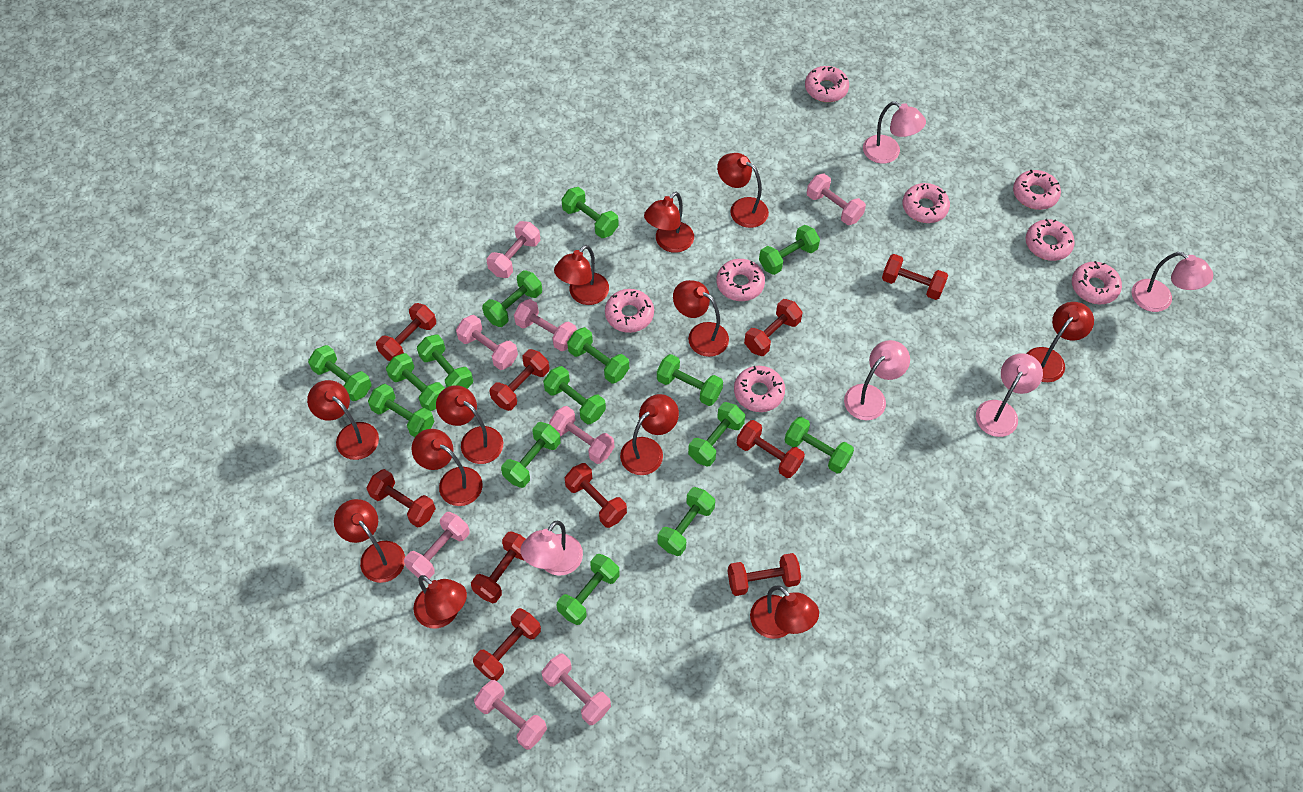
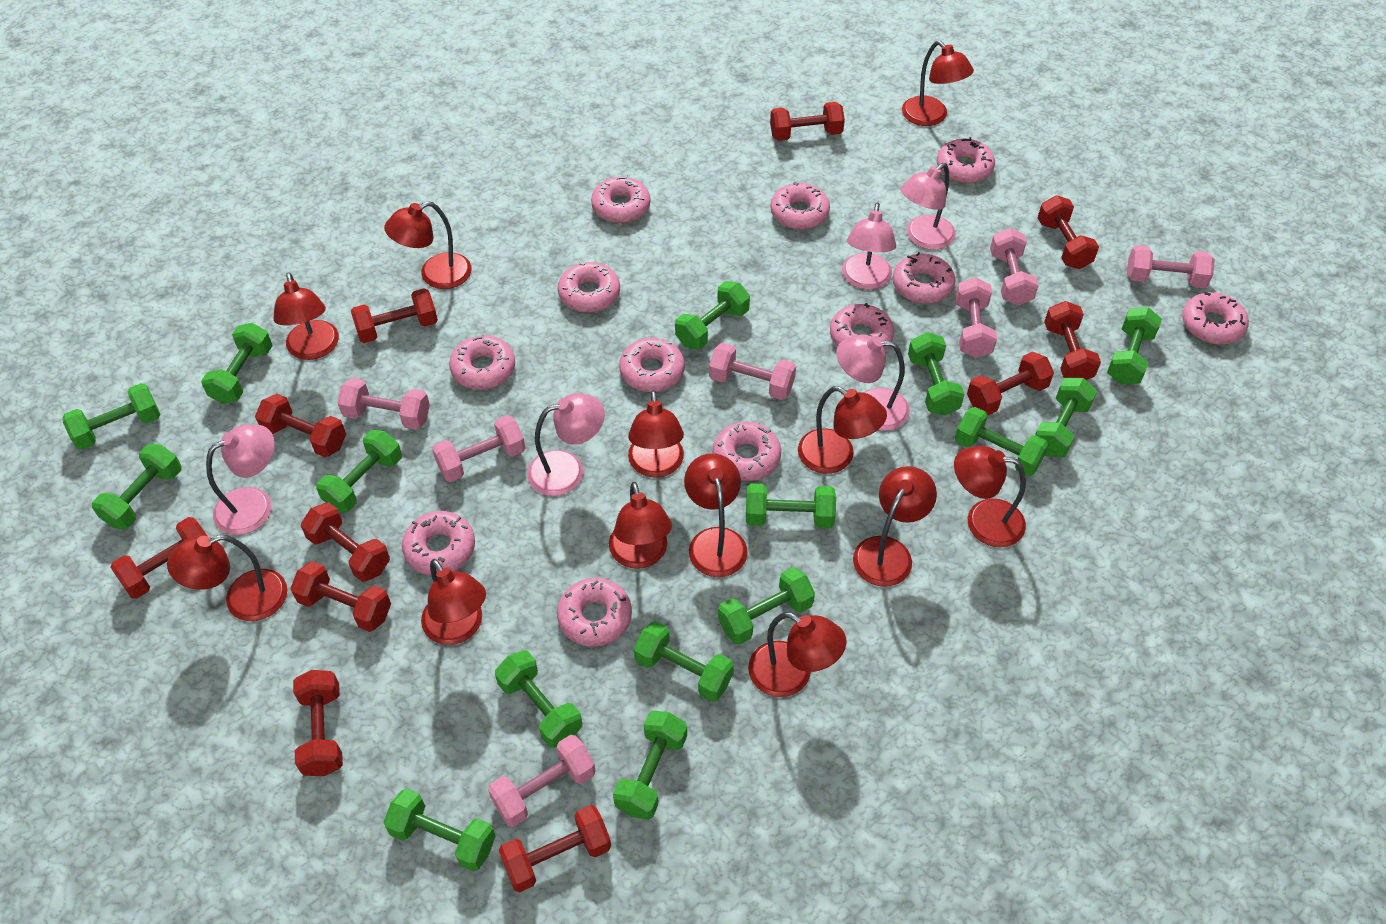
pink donut: [605,289,654,333] [716,259,765,301] [734,366,785,412] [805,66,849,102] [902,183,950,223] [1013,170,1061,210] [1025,219,1075,261] [1072,261,1122,304] = 8 -> [402,511,475,575] [449,334,515,390] [557,578,632,647] [558,262,620,312] [591,175,650,223] [619,337,685,392] [713,422,781,481] [770,182,830,230] [830,303,894,350] [893,252,956,304] [937,137,995,184] [1182,292,1249,345] = 12
pink dumbbell: [404,512,470,581] [456,315,518,370] [474,680,547,750] [487,221,540,278] [514,299,577,351] [541,654,611,725] [549,406,614,464] [807,173,866,225] = 8 -> [337,378,430,430] [432,415,525,482] [488,735,595,827] [709,343,796,400] [955,277,997,358] [990,228,1039,305] [1127,245,1215,288] = 7
red dumbbell: [366,469,436,528] [376,303,436,361] [471,531,526,603] [473,608,541,681] [490,349,549,411] [565,463,627,528] [728,553,801,596] [737,420,805,478] [744,299,802,356] [882,254,948,300] = 10 -> [110,517,207,599] [255,394,346,457] [290,561,391,632] [293,670,343,776] [301,502,390,582] [351,288,438,343] [499,805,611,892] [770,102,845,141] [967,352,1054,415] [1038,195,1099,269] [1044,301,1101,380] = 11

